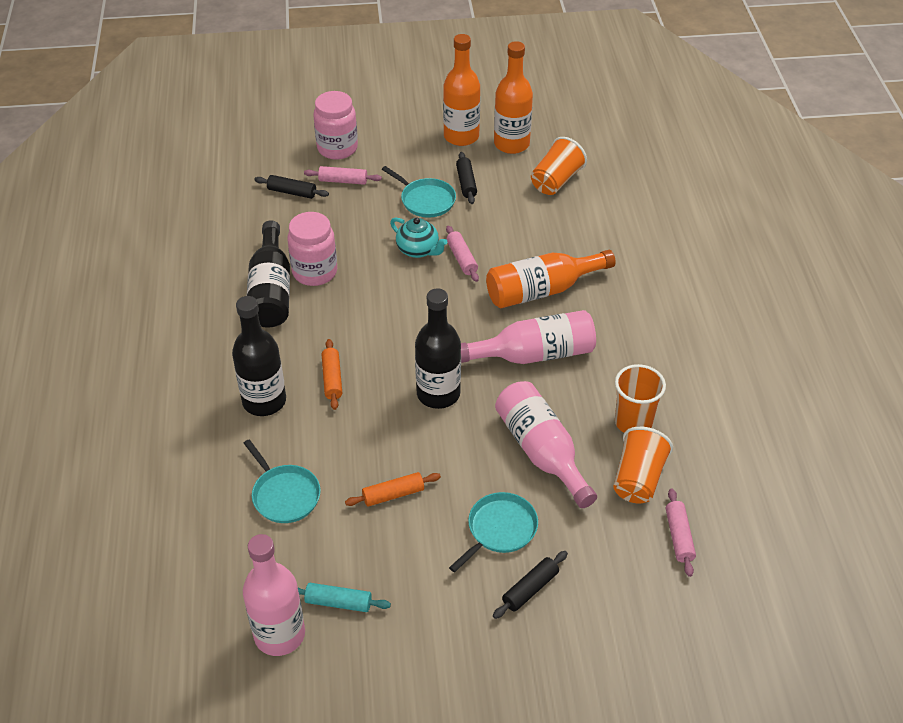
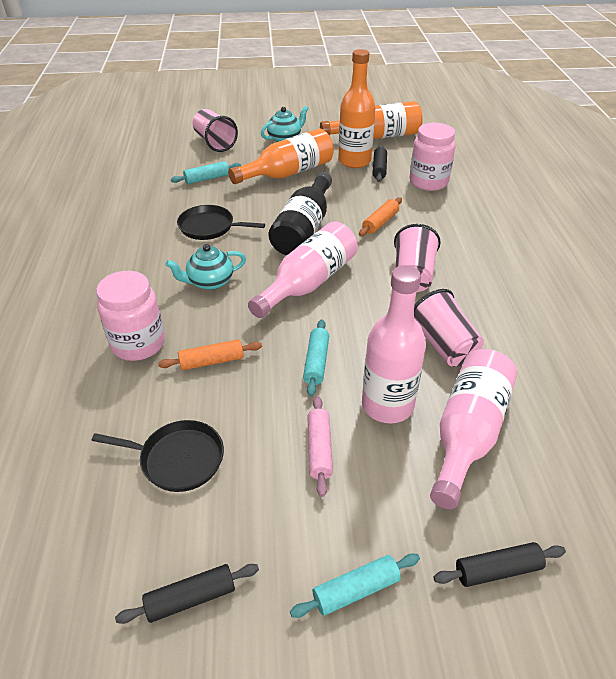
black bottle: [232,296,286,416] [247,220,290,328] [415,288,461,409] = 3 -> [268,172,332,256] = 1
black pan: none = 0 -> [92,420,224,492] [177,205,265,240] = 2
orange cup: [531,137,587,195] [613,426,673,504] [615,364,666,433] = 3 -> none = 0
pink cup: none = 0 -> [193,109,238,152] [394,224,441,292] [414,289,484,367] = 3
pink rolling pin: [304,166,382,185] [446,225,479,282] [666,488,696,577] = 3 -> [307,396,333,497] = 1
turquoise pan: [244,440,321,523] [382,166,456,218] [449,492,538,572] = 3 -> none = 0
turquoise rolling pin: [298,583,391,612] = 1 -> [171,161,241,184] [290,553,420,618] [303,319,329,397] = 3
turquoise teapot: [390,217,447,258] = 1 -> [166,244,246,290] [261,106,309,142] = 2

